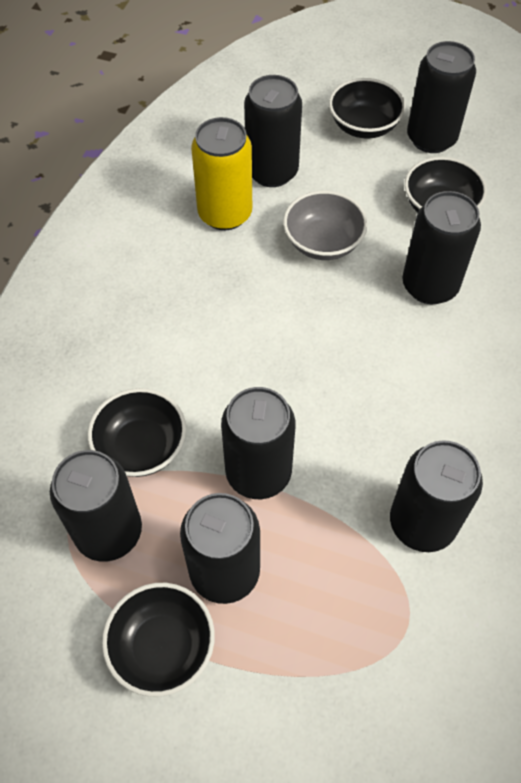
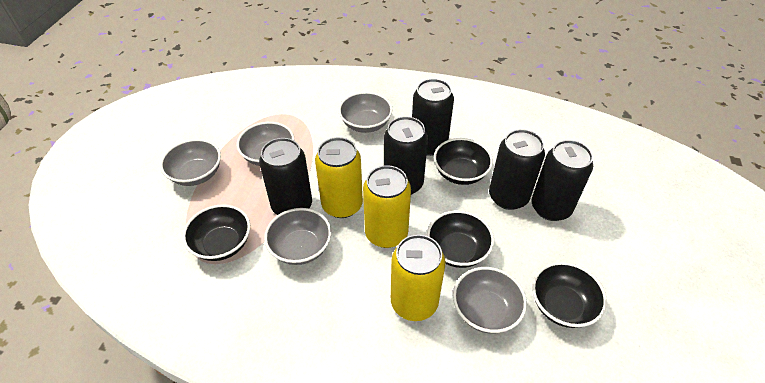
black can: [50,450,142,562] [180,493,260,604] [221,387,295,499] [244,75,302,187] [390,440,483,552] [403,191,481,304] [407,41,476,153] = 7 -> [259,138,312,215] [384,116,428,195] [412,79,454,156] [489,129,545,210] [532,140,593,221] = 5
grey bowl: [283,191,368,260] = 1 -> [160,139,221,186] [237,122,294,166] [264,208,331,265] [338,92,393,133] [453,267,527,334] = 5
yellow can: [191,117,252,230] = 1 -> [315,137,363,218] [363,165,411,248] [391,234,445,321] = 3

